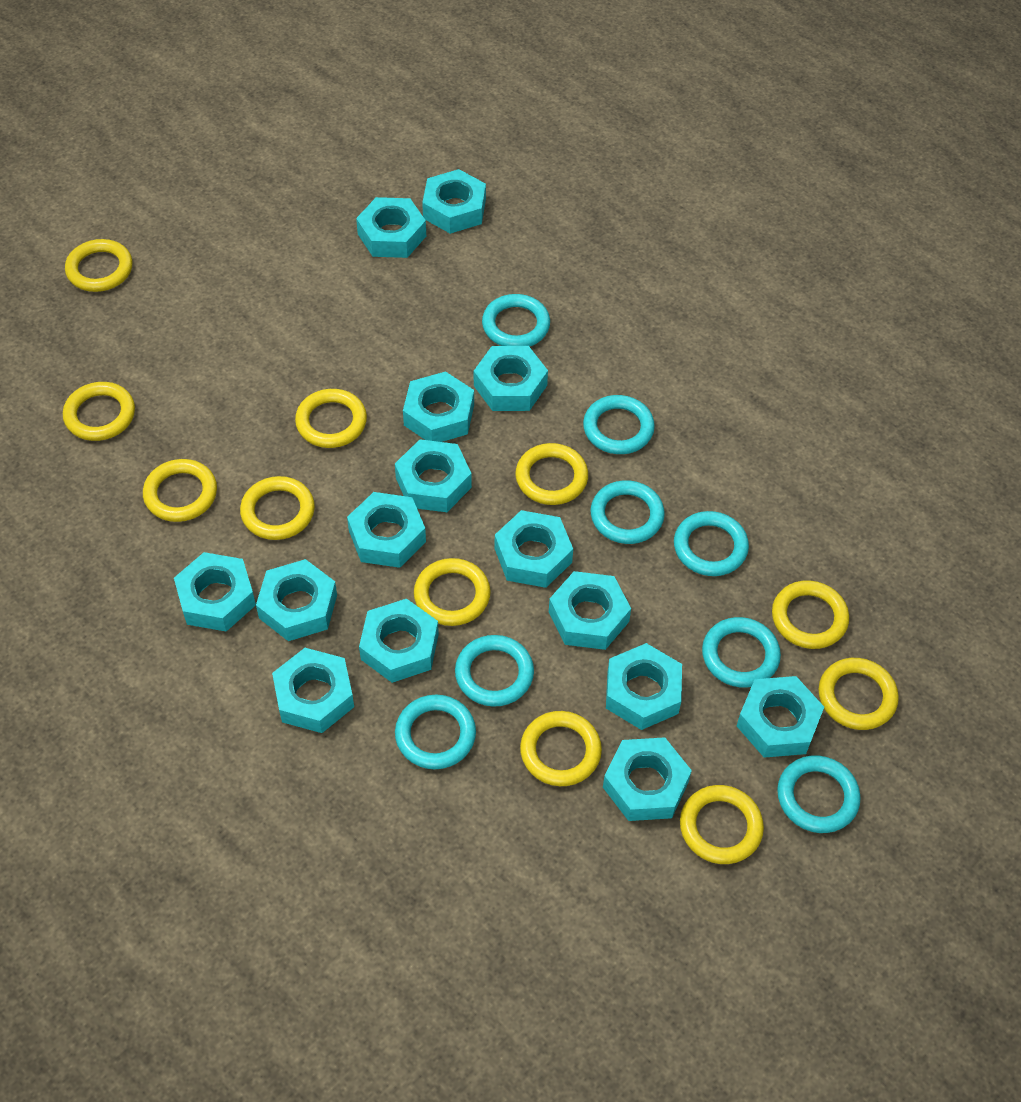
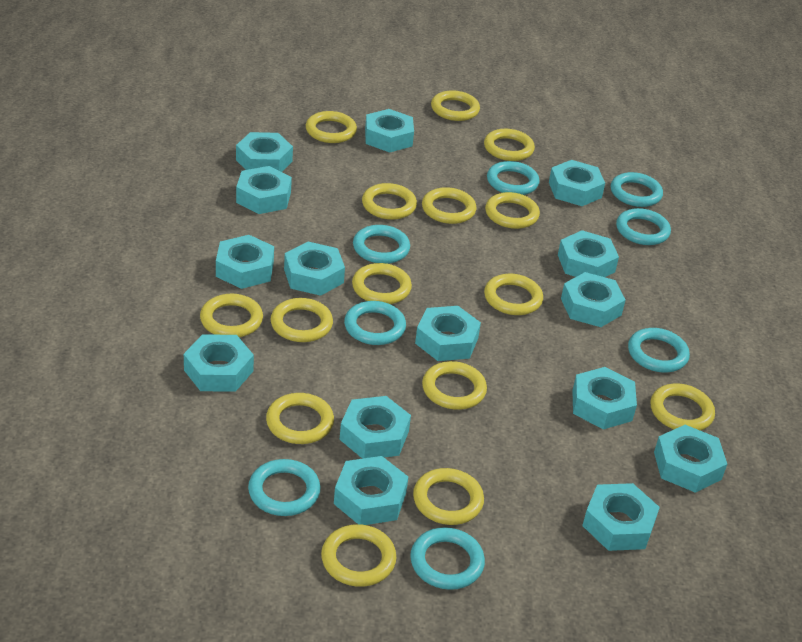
yellow ring: [63,382,135,441] [65,239,133,292] [143,459,217,522] [240,476,315,540] [295,389,367,448] [414,558,491,626] [515,443,588,505] [520,711,602,786] [680,785,764,864] [772,580,849,649] [819,658,899,730] = 11 -> [200,294,263,337] [266,393,334,444] [271,298,333,342] [306,111,357,143] [321,524,396,587] [352,263,412,304] [362,183,417,220] [413,468,484,525] [422,187,476,224] [422,361,487,410] [431,90,480,121] [484,129,535,161] [484,274,543,315] [485,192,540,229] [650,384,715,431] = 15

